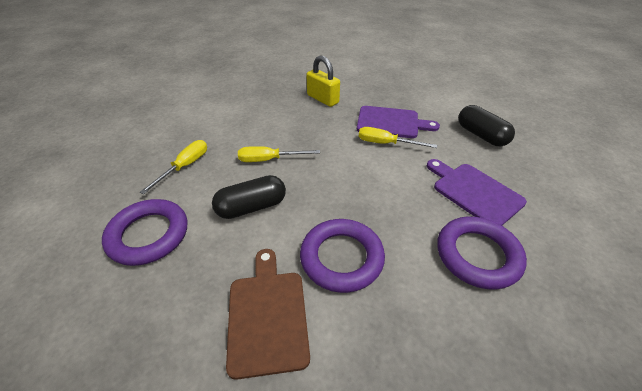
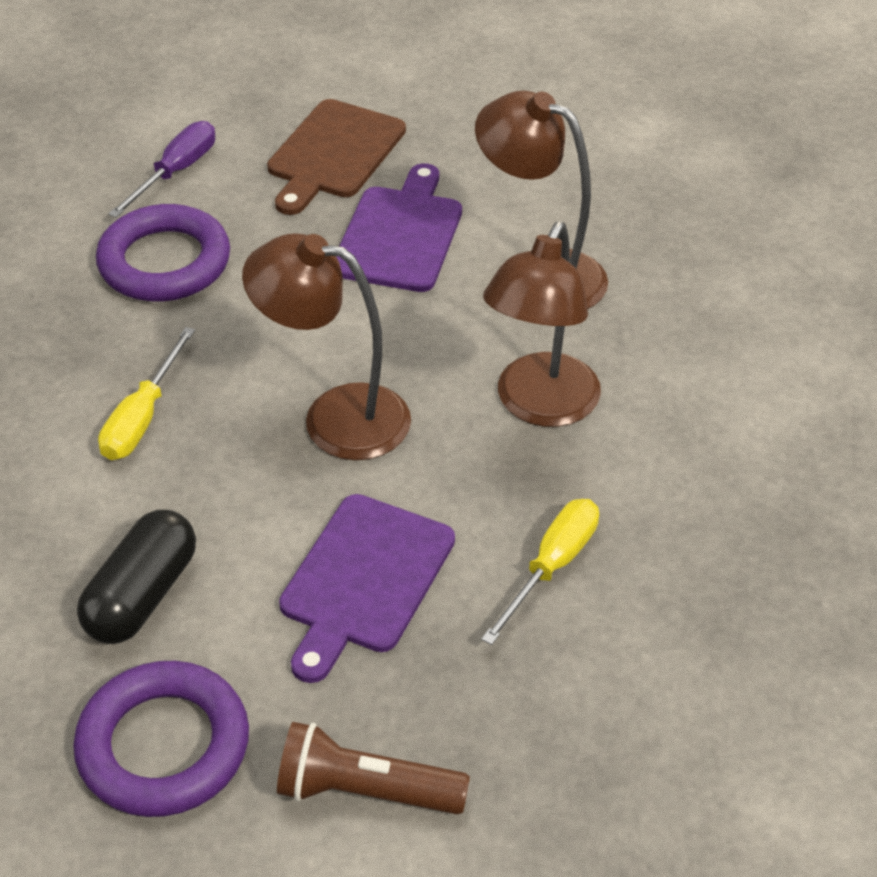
black capsule: [212,175,286,219] [458,105,515,146] = 2 -> [77,510,196,644] = 1
brown flashlight: none = 0 -> [277,722,470,814] = 1
brown lamp: none = 0 -> [242,233,411,460] [475,91,608,309] [483,222,601,427] = 3
purple ring: [102,199,187,266] [300,219,385,293] [437,216,527,290] = 3 -> [73,661,249,817] [96,204,230,301] = 2
purple screwdriver: none = 0 -> [109,121,215,218] = 1
yellow padlock: [306,55,340,107] = 1 -> none = 0
yellow screwdriver: [140,140,207,194] [238,146,320,162] [359,127,437,148] = 3 -> [98,327,195,460] [481,499,599,645] = 2

